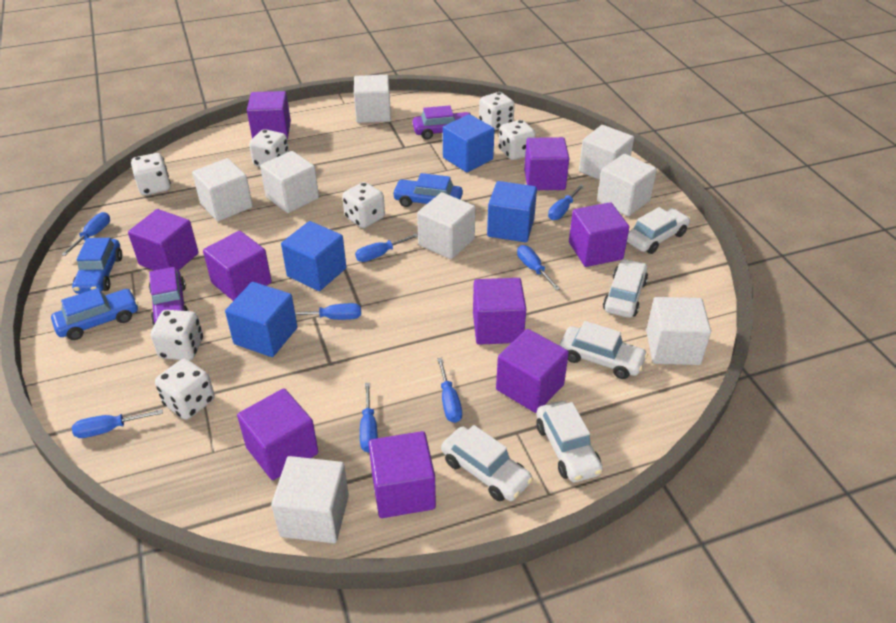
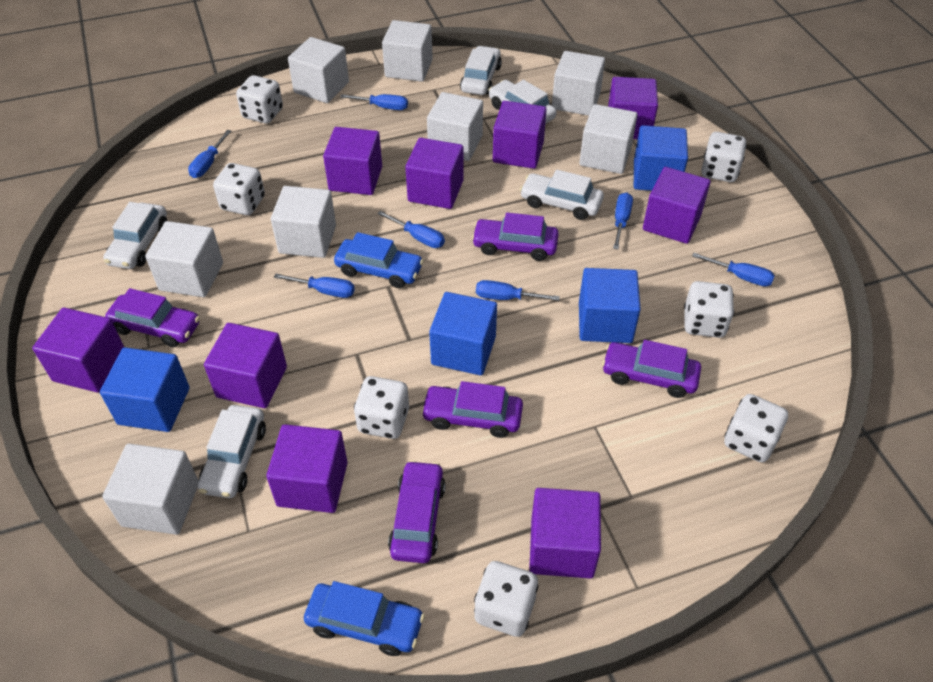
blue car: [51,288,138,340] [72,238,122,294] [392,173,463,207] = 3 -> [304,581,425,656] [334,232,424,288] = 2
blue screwdriver: [61,212,110,256] [72,409,163,438] [295,303,361,320] [355,234,418,262] [360,383,378,453] [437,358,462,423] [517,245,560,291] [548,185,584,220] = 8 -> [188,130,231,178] [274,274,355,298] [340,94,408,110] [377,211,445,248] [476,280,560,301] [613,192,633,249] [692,253,775,287] = 7
purple car: [149,267,188,325] [413,105,472,140] = 2 -> [105,288,200,347] [388,460,446,563] [421,381,523,438] [472,213,559,261] [602,340,701,398] = 5

